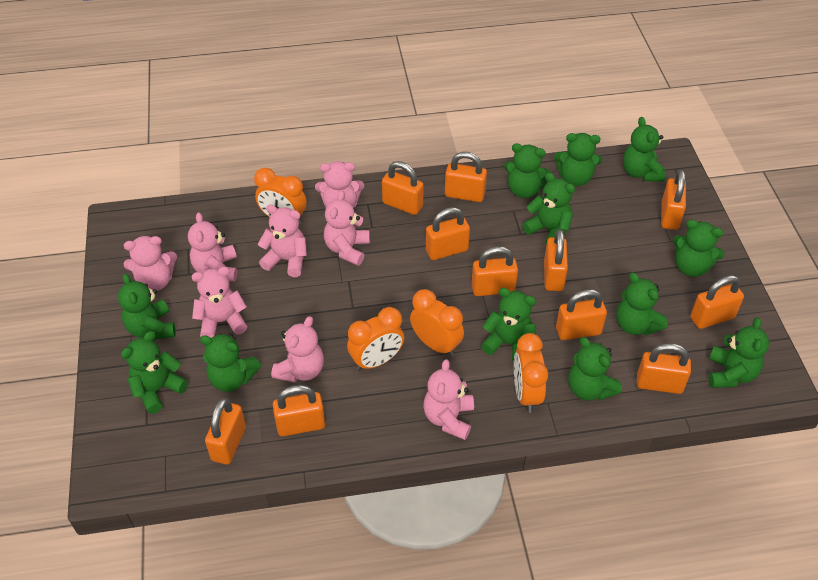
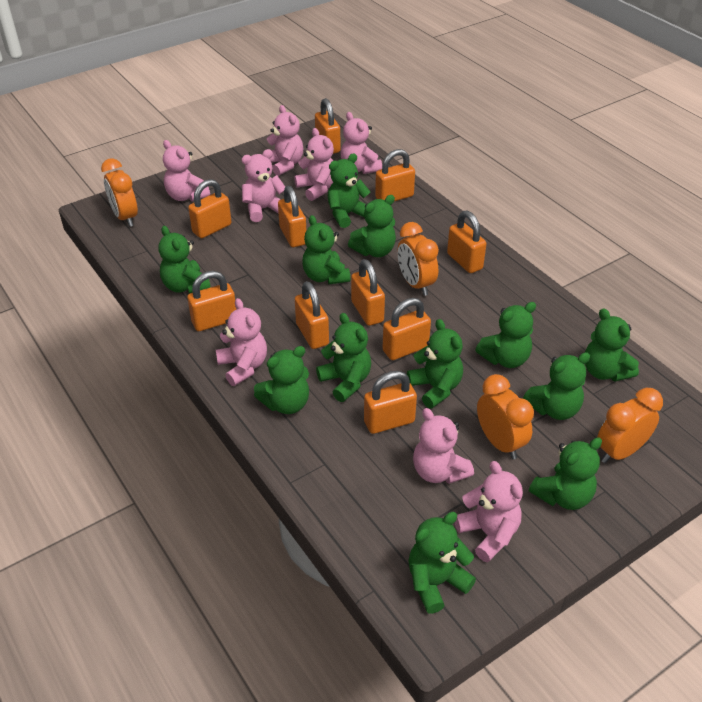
orange padlock: [205,398,246,465] [273,385,325,436] [382,161,424,215] [426,207,470,260] [445,152,487,202] [471,246,518,296] [544,229,568,291] [556,289,607,340] [637,343,691,394] [661,170,686,230] [690,275,744,329] = 11 -> [187,271,236,331] [188,179,231,238] [278,186,306,247] [295,281,329,349] [315,98,340,154] [351,259,385,326] [364,371,417,434] [375,149,415,201] [383,298,431,360] [447,211,486,273] = 10

